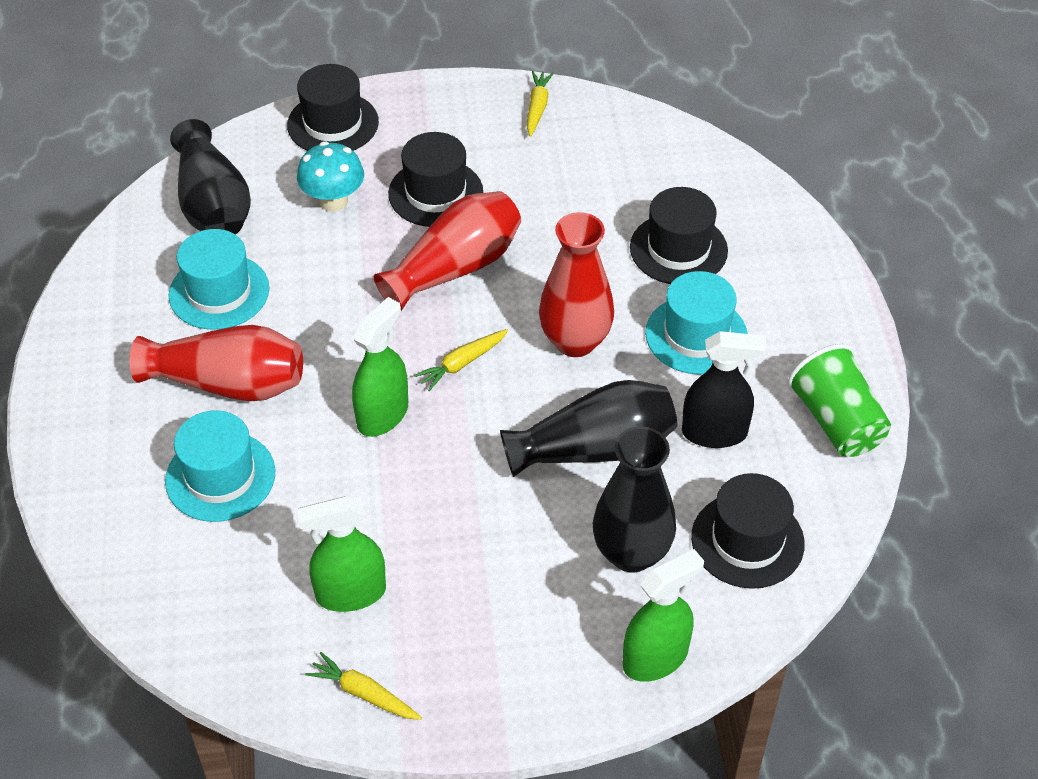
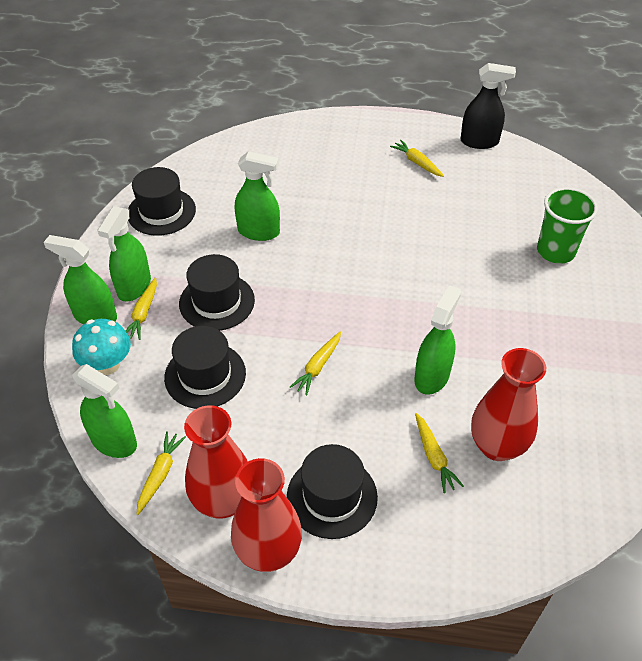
black vase: [170,119,251,235] [500,380,677,477] [593,426,676,572] = 3 -> none = 0
green spray bottle: [297,496,386,612] [352,297,408,437] [623,549,704,682] = 3 -> [44,235,117,324] [72,364,137,458] [97,206,151,302] [235,151,280,241] [414,285,461,395] = 5
turquoise hat: [165,410,276,522] [169,229,270,330] [645,271,748,374] = 3 -> none = 0
yellow carrot: [305,652,422,720] [414,329,508,391] [527,71,554,137] = 3 -> [126,278,157,340] [137,431,186,515] [290,332,341,395] [390,140,444,177] [415,413,464,493] = 5

